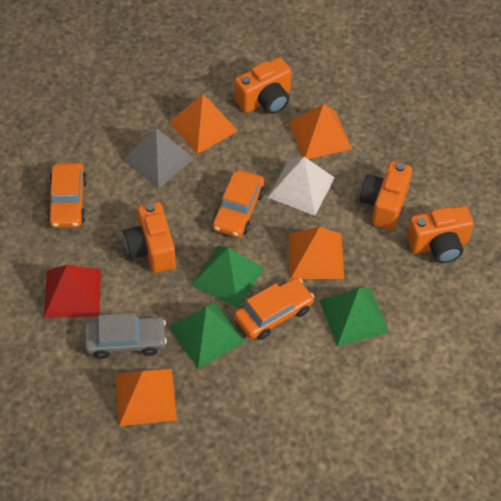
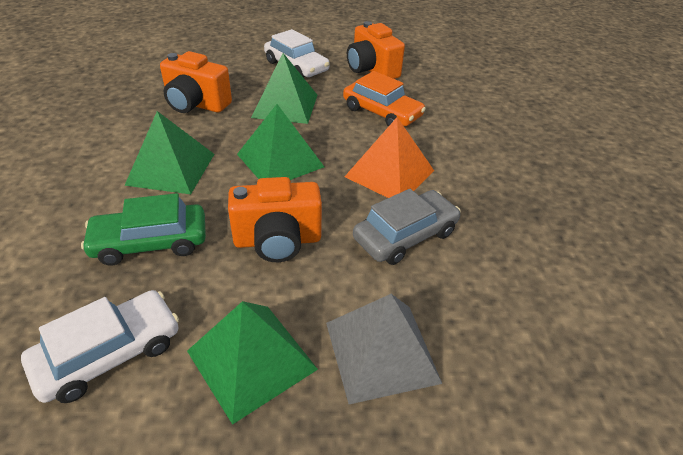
green car: none = 0 -> [81,193,206,265] = 1
green pyramid: [169,301,245,368] [191,246,264,308] [319,287,389,346] = 3 -> [124,111,214,194] [187,301,318,425] [237,104,324,180] [251,53,317,124] = 4
orange camera: [123,202,176,273] [234,57,292,114] [359,161,412,230] [406,206,474,263] = 4 -> [160,51,232,113] [228,177,322,262] [347,21,405,79] = 3
orange car: [47,163,87,228] [212,170,265,238] [234,278,315,340] = 3 -> [343,71,426,127] = 1
orange pyramid: [115,369,177,426] [169,94,238,154] [289,103,352,159] [289,227,344,279] = 4 -> [345,117,434,198] = 1
red pyramid: [44,265,101,318] = 1 -> none = 0
white car: none = 0 -> [21,290,179,403] [264,29,330,78] = 2
white pyramid: [267,157,335,216] = 1 -> none = 0

